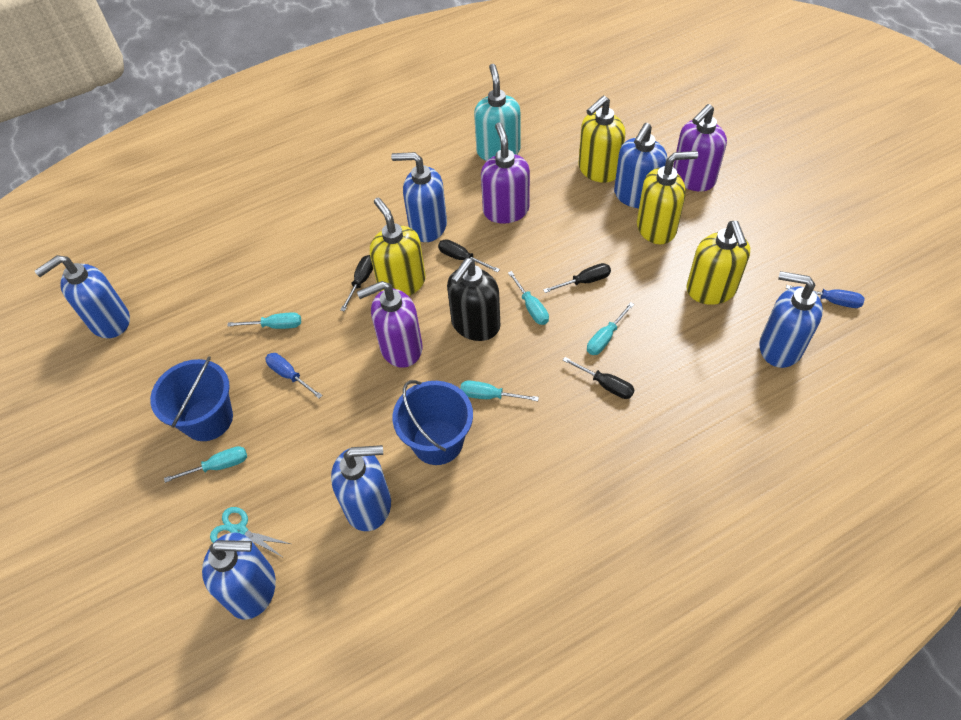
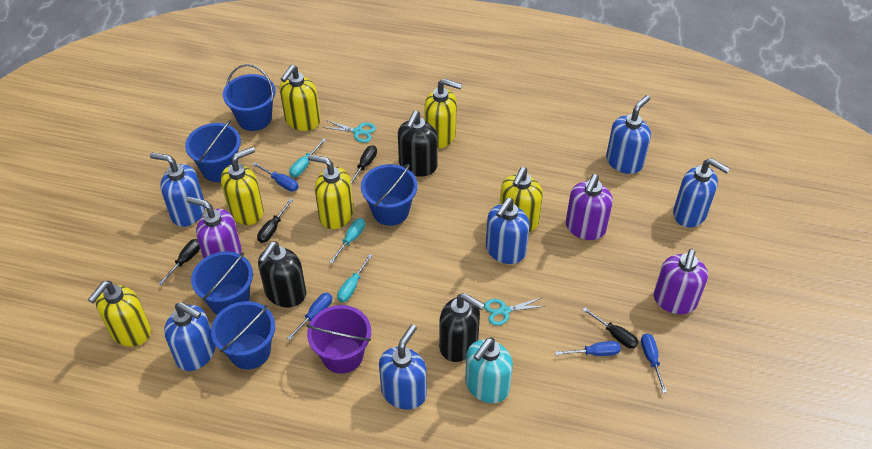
black soap dispenser: [447,258,500,341] = 1 -> [258,241,306,307] [398,111,438,177] [439,293,485,362] = 3
blue bucket: [150,356,233,441] [392,380,473,465] = 2 -> [185,120,241,182] [191,252,253,315] [211,301,275,370] [223,64,276,131] [361,163,418,226] = 5
blue screwdriver: [265,353,323,398] [786,285,865,308] = 2 -> [252,162,299,192] [287,293,332,340] [555,341,621,356] [641,333,667,393] = 4
purple bucket: none = 0 -> [307,305,371,374] = 1
turquoise scissors: [210,507,291,558] = 1 -> [323,120,376,143] [484,297,545,326] = 2
turquoise screwdriver: [164,446,247,483] [227,312,301,329] [460,380,539,401] [508,271,549,325] [587,302,634,355] = 5 -> [289,139,326,177] [329,218,365,264] [337,254,373,302] = 3
yellow soap dispenser: [370,198,426,296] [578,96,625,183] [637,151,698,244] [686,221,750,305] = 4 -> [88,281,151,347] [221,147,264,225] [280,65,321,131] [308,154,354,229] [424,79,462,148] [500,167,543,232] = 6

